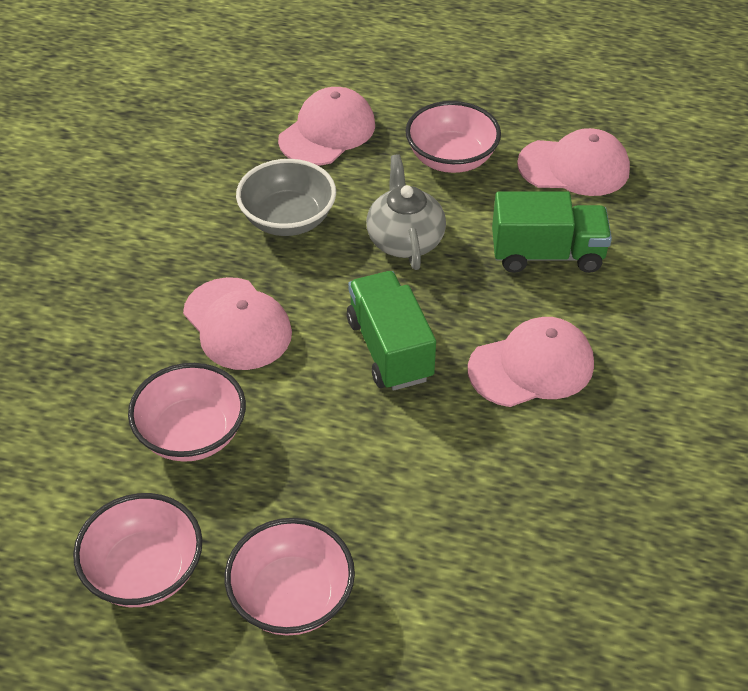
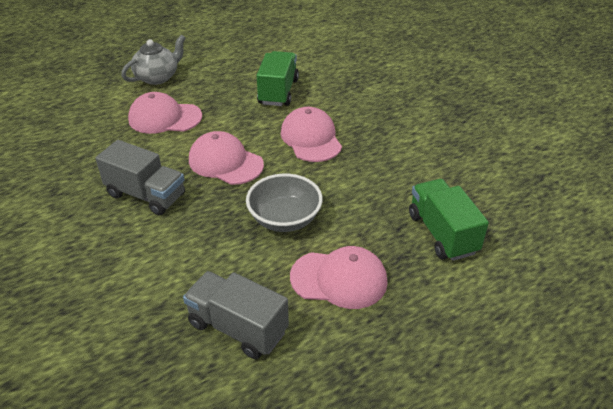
grey truck: none = 0 -> [96,140,185,216] [183,271,289,359] = 2
pink bowl: [73,493,203,607] [128,363,246,462] [225,518,355,636] [406,101,501,173] = 4 -> none = 0

